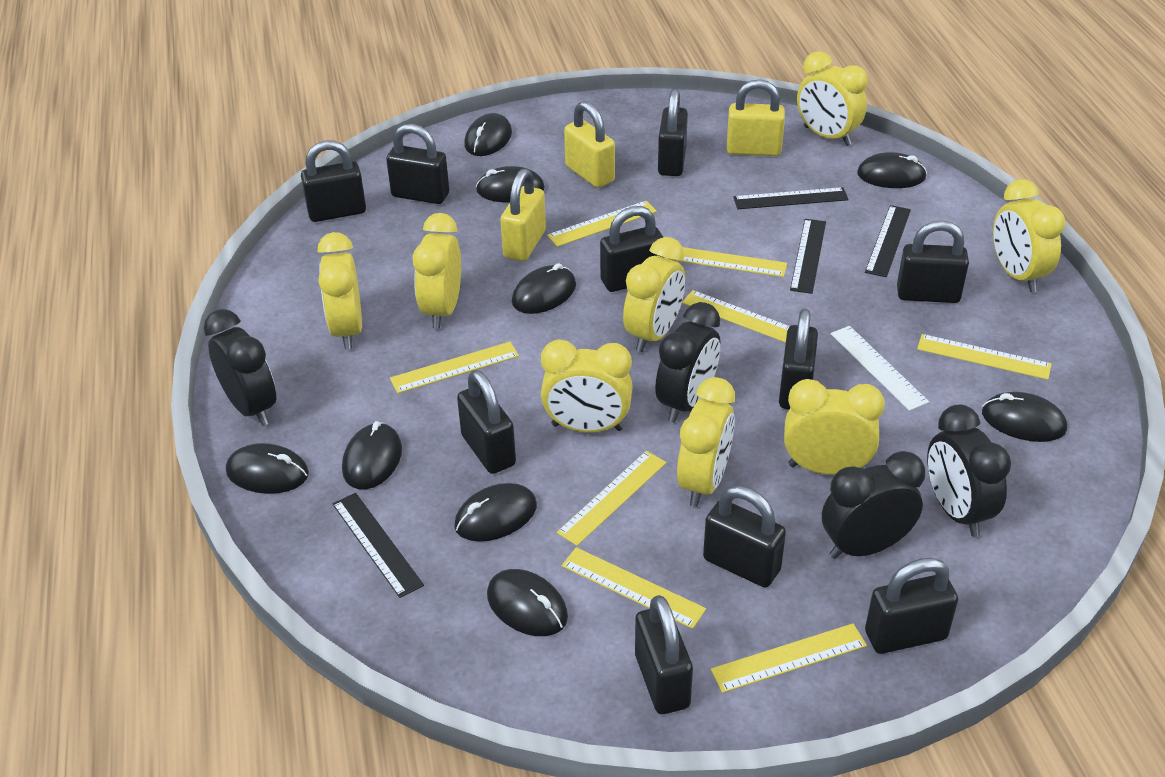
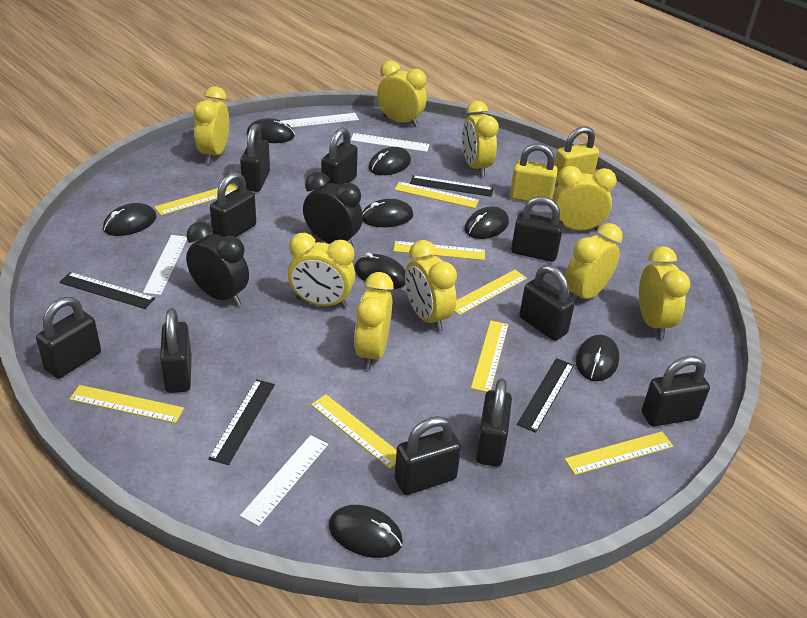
black clock: [204,309,276,426] [655,302,720,423] [822,451,925,559] [927,405,1011,537] = 4 -> [186,222,249,306] [303,172,363,247] = 2
black mouse: [226,443,309,494] [342,421,402,489] [454,483,537,542] [464,113,512,156] [476,166,545,202] [487,569,568,636] [512,263,576,314] [857,152,927,188] [982,392,1067,442] = 9 -> [103,203,156,236] [247,118,295,143] [329,505,403,558] [354,253,405,289] [362,199,414,227] [368,147,411,175] [465,206,509,239] [576,335,620,381] = 8
white ruler: [831,326,929,411] = 1 -> [143,235,187,295] [240,435,328,526] [283,113,359,128] [351,133,429,152] = 4
yellow clock: [318,232,362,349] [413,213,461,329] [541,339,633,432] [623,237,685,352] [677,377,735,507] [784,379,885,475] [797,51,868,146] [993,179,1066,292] = 8 -> [193,86,229,164] [288,233,355,308] [354,272,394,370] [377,61,427,127] [405,240,457,332] [462,101,499,177] [552,166,617,231] [565,223,623,303] [639,246,690,339] = 9
yellow padlock: [500,169,546,261] [564,101,615,188] [727,79,785,156] = 3 -> [510,144,558,202] [554,126,599,185] = 2

